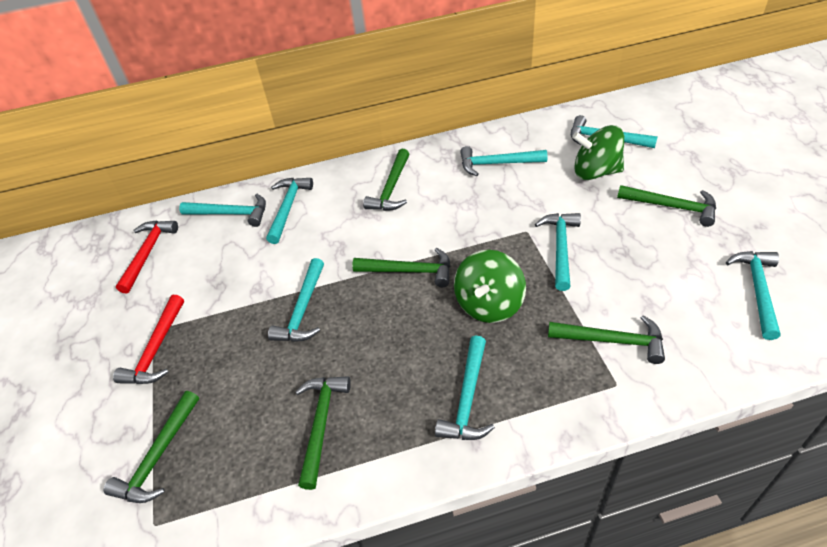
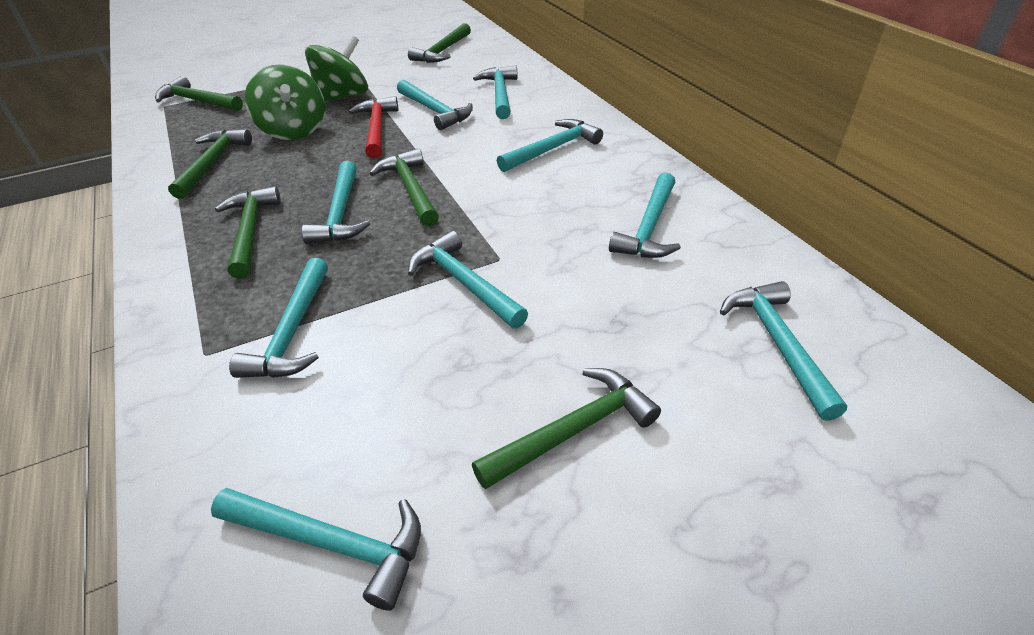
red hammer: [113,295,184,384] [116,221,178,293] = 2 -> [349,96,398,159] = 1
turquoise hammer: [179,194,266,227] [266,178,313,244] [268,258,324,342] [435,336,495,440] [460,146,547,176] [535,213,581,291] [571,115,658,148] [726,251,780,340] = 8 -> [211,488,421,611] [229,258,328,378] [302,161,370,244] [397,80,473,130] [408,231,528,329] [473,65,518,119] [497,119,603,172] [609,173,681,258] [720,281,847,421] = 9

